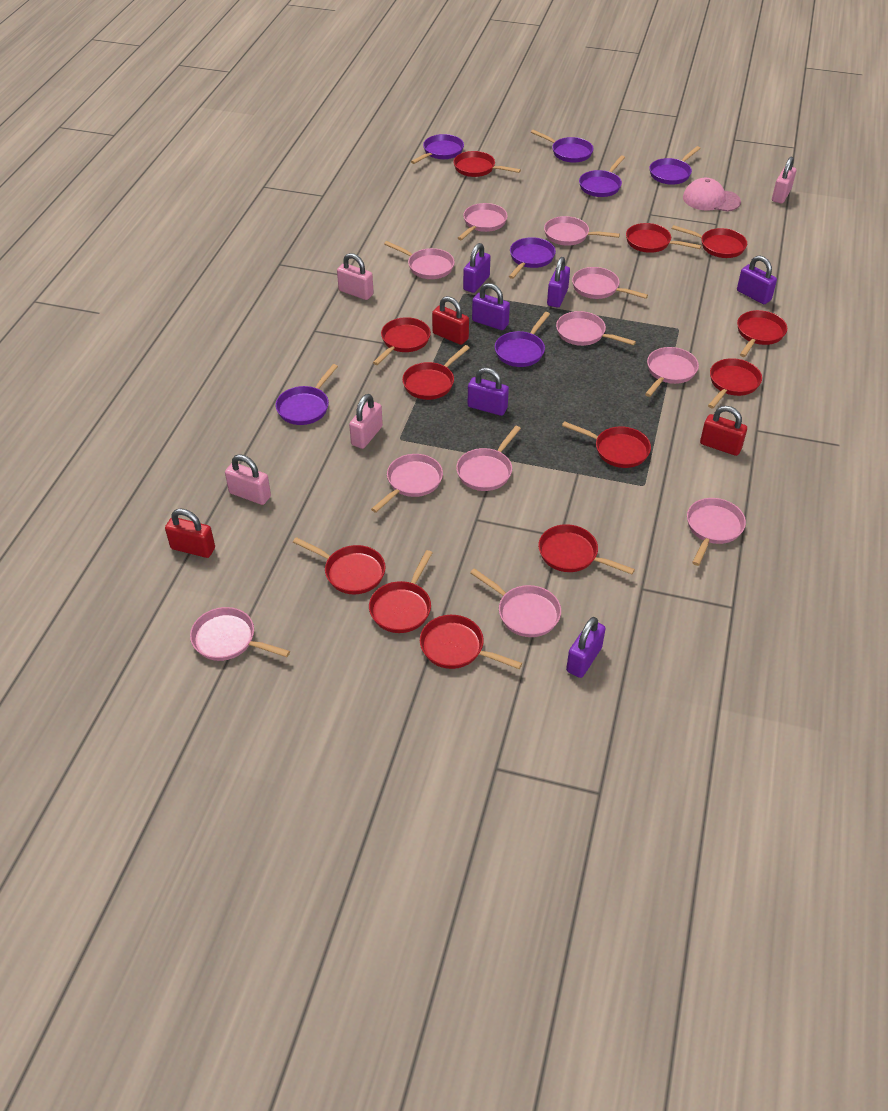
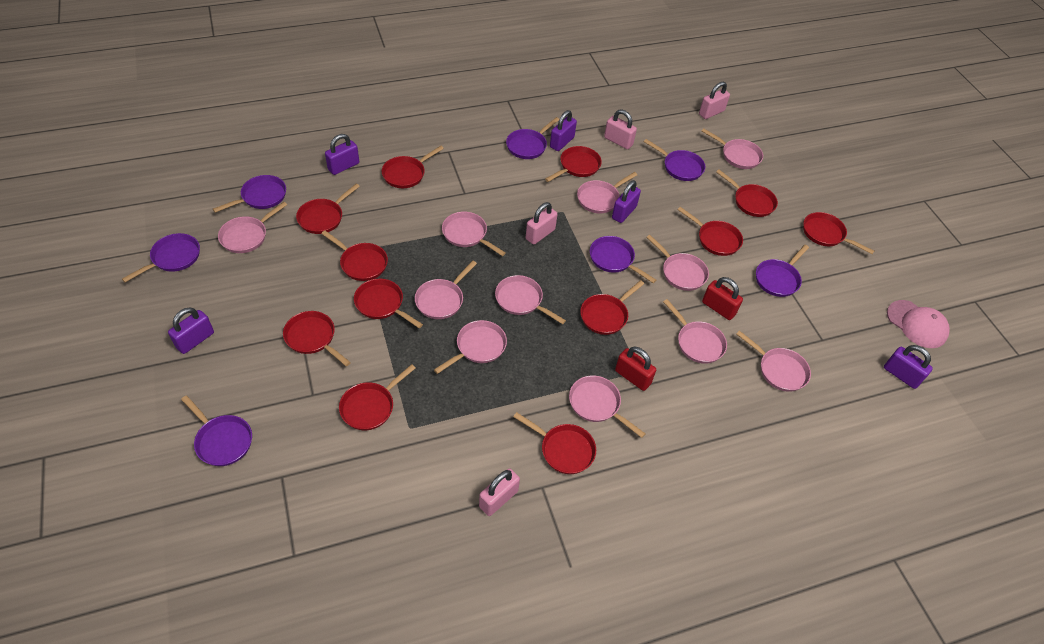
purple padlock: [463,243,490,293] [468,368,509,416] [472,283,510,330] [547,257,570,307] [566,617,606,678] [737,256,777,304] = 6 -> [168,307,214,354] [325,134,359,175] [550,110,577,151] [612,180,641,223] [884,345,933,389] = 5
red padlock: [165,509,215,558] [432,296,469,345] [700,406,747,456] = 3 -> [615,347,656,391] [702,277,743,320] = 2

